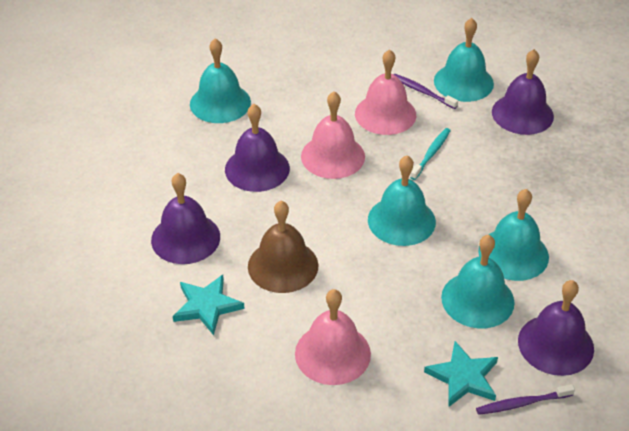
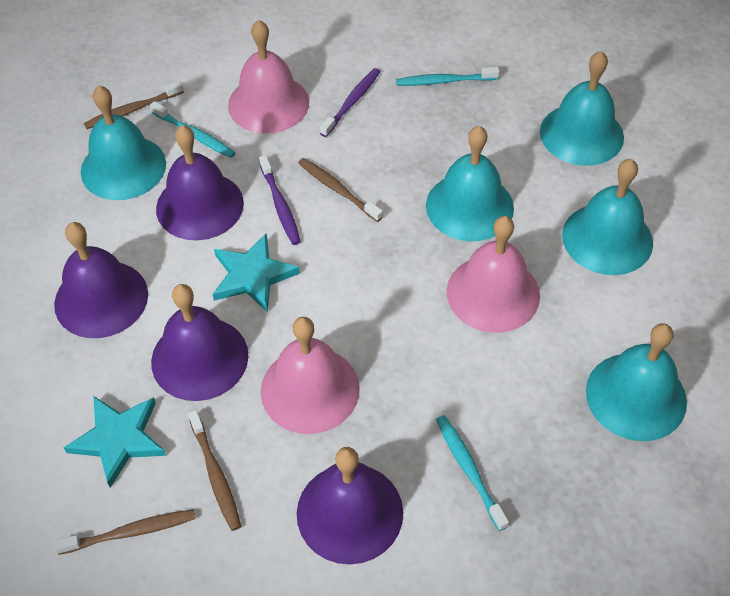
brown bell: [248,201,318,293] = 1 -> none = 0
brown toothbrush: none = 0 -> [54,509,196,555] [84,81,184,129] [188,410,241,531] [298,158,383,222] = 4
turquoise toothbrush: [410,128,451,180] = 1 -> [150,101,236,158] [396,67,499,86] [436,415,509,531] = 3

